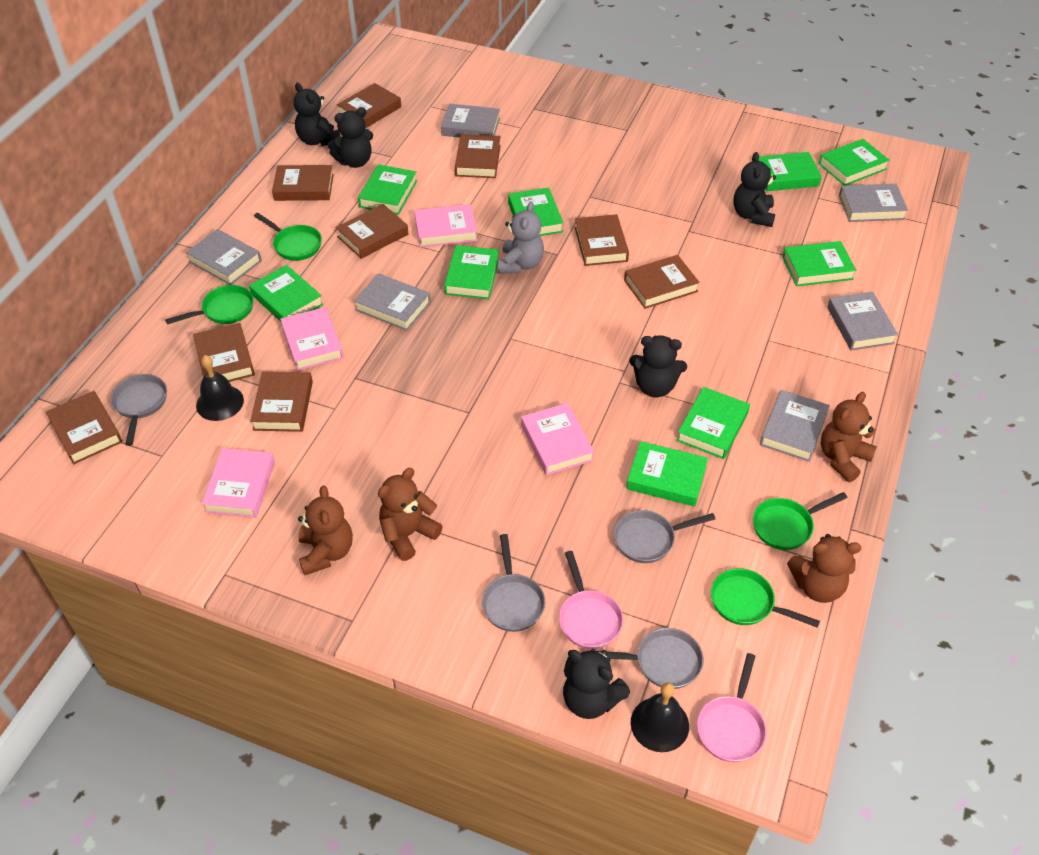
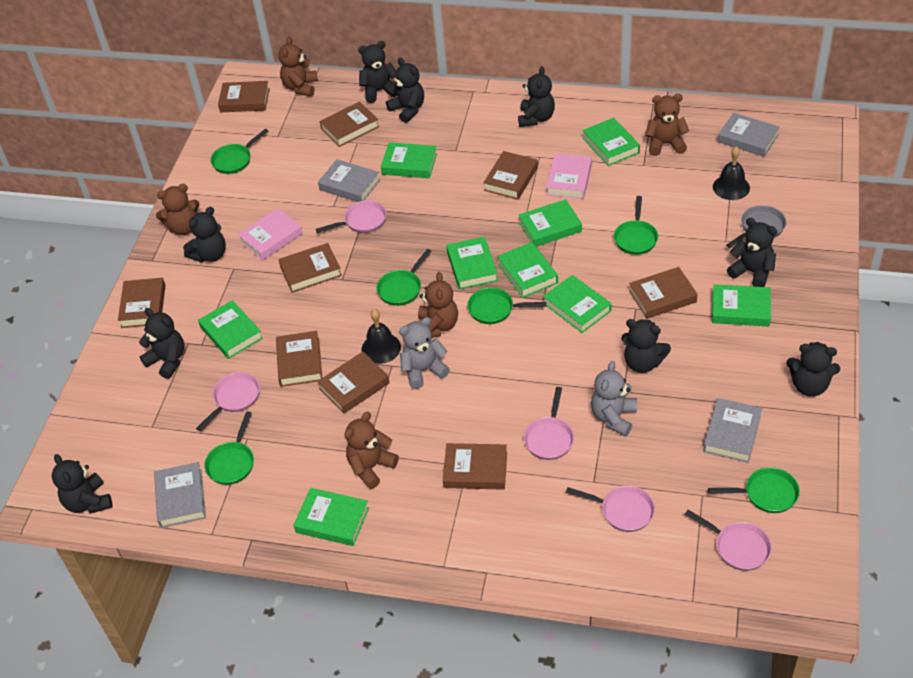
black teddy bear: [294,83,340,146] [328,107,373,168] [563,649,630,719] [629,335,687,397] [733,152,776,227] = 5 -> [52,454,113,514] [139,308,184,379] [183,207,226,262] [358,41,397,103] [386,58,424,123] [518,66,555,127] [621,319,671,373] [727,218,777,287] [786,342,840,396] = 9
brown teddy bear: [298,486,353,575] [378,468,443,561] [787,534,861,603] [821,392,877,482] = 4 -> [156,184,200,235] [278,37,318,97] [344,412,399,489] [418,272,458,338] [645,94,689,156] = 5
green pan: [165,285,254,324] [254,213,322,261] [711,568,820,628] [753,492,847,550] = 4 -> [204,411,254,485] [211,129,269,174] [376,249,432,306] [467,287,546,324] [614,196,658,255] [708,467,800,513] = 6
grey book: [186,229,262,285] [354,273,431,331] [441,104,500,138] [760,390,830,462] [827,292,898,350] [839,184,908,222] = 6 -> [154,462,206,528] [318,159,380,202] [703,398,762,463] [718,113,780,157] = 4
grey pan: [111,374,167,446] [482,534,545,632] [596,628,704,689] [614,510,716,563] = 4 -> [726,205,786,248] = 1
grey teddy bear: [498,202,544,274] = 1 -> [399,317,450,389] [591,361,637,436] = 2
pink book: [202,448,275,518] [280,307,344,371] [414,204,477,248] [521,403,594,475] = 4 -> [237,208,303,261] [546,154,592,199] = 2
pink pan: [559,551,624,649] [697,653,767,762] = 2 -> [196,372,260,431] [316,200,386,233] [524,387,574,460] [566,486,655,532] [685,510,772,571] = 5

